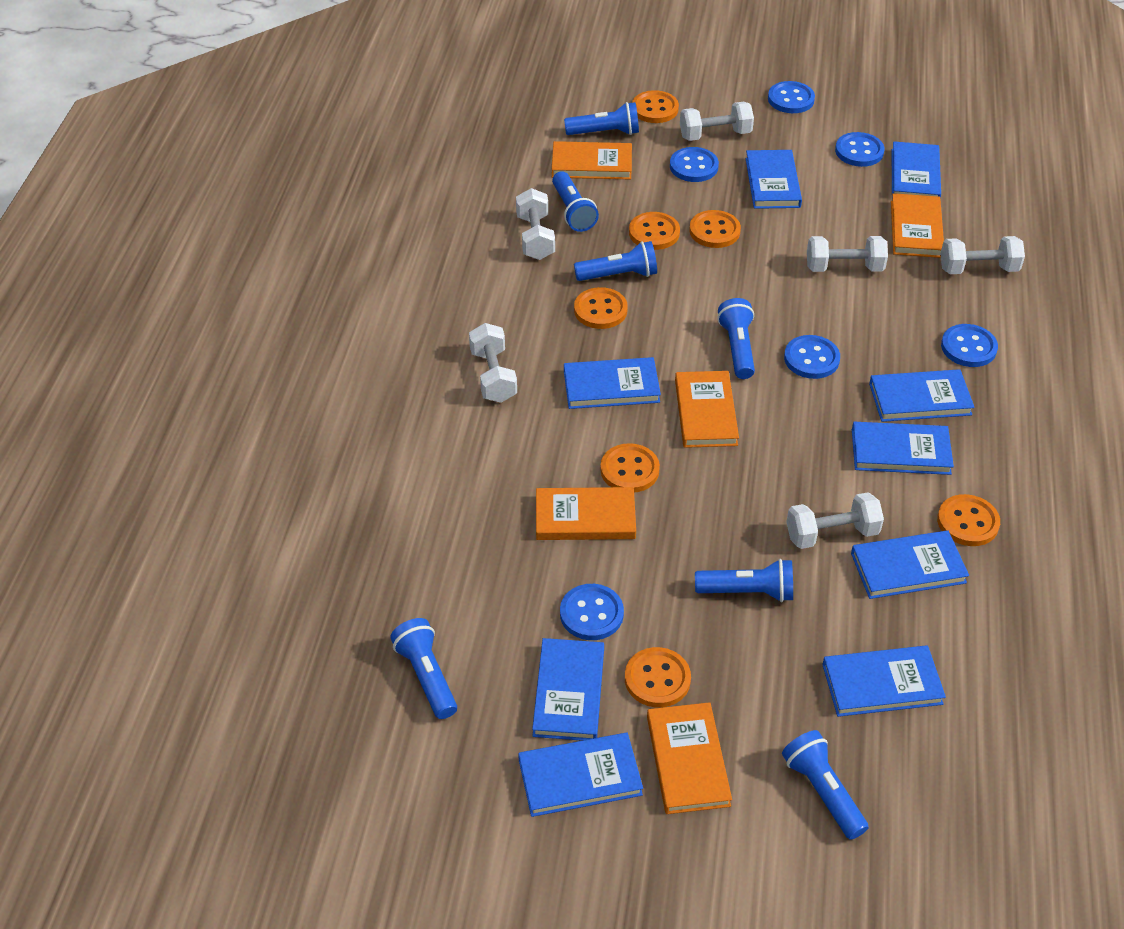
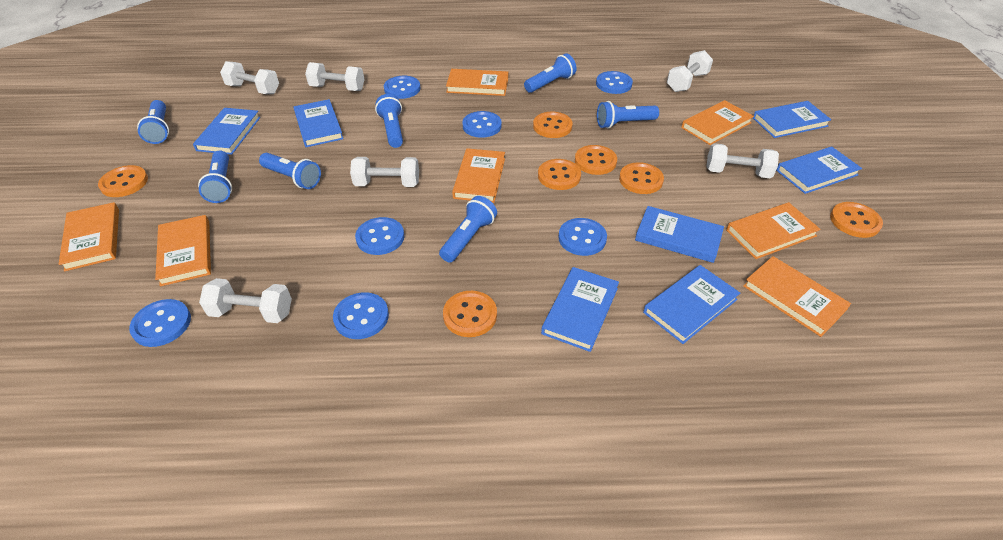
blue book: [518,733,643,817] [532,638,604,741] [564,357,661,409] [745,150,802,209] [822,645,946,717] [851,530,969,599] [852,422,954,475] [869,369,975,422] [891,141,941,199] = 9 -> [193,108,260,155] [294,99,343,147] [541,267,619,352] [635,206,724,263] [643,265,740,344] [753,101,831,138] [776,146,862,194] = 7
blue button: [560,584,624,640] [670,147,719,182] [768,81,815,113] [784,335,840,379] [835,132,885,167] [941,324,998,367] = 6 -> [129,299,191,347] [333,292,389,339] [355,217,404,255] [384,76,420,99] [462,111,502,138] [558,218,607,256] [596,71,633,94] = 7
orange book: [536,487,636,540] [552,141,632,179] [647,702,732,814] [675,371,739,448] [891,193,944,258] = 5 -> [59,202,119,271] [155,215,211,286] [446,69,508,96] [452,148,505,203] [681,100,754,145] [726,202,821,259] [743,256,851,337] = 7

